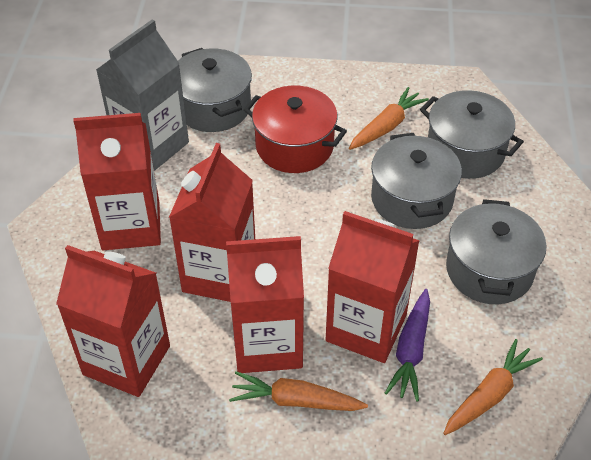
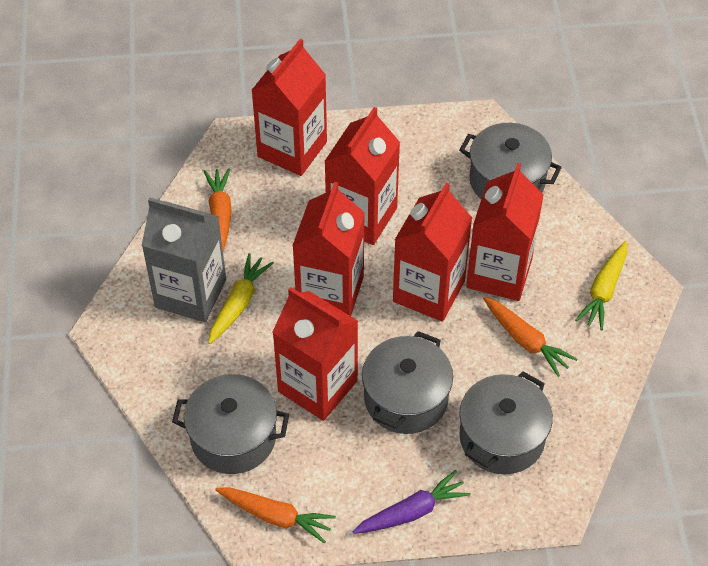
red carton: [56,245,170,397] [73,113,161,250] [169,143,255,302] [226,236,304,373] [326,211,420,363] = 5 -> [251,39,327,176] [272,287,358,421] [292,182,365,316] [324,107,400,245] [393,183,472,322] [466,163,544,301] = 6
red pot: [244,86,347,173] = 1 -> none = 0
yellow carrot: none = 0 -> [208,253,274,344] [575,241,627,330] = 2

